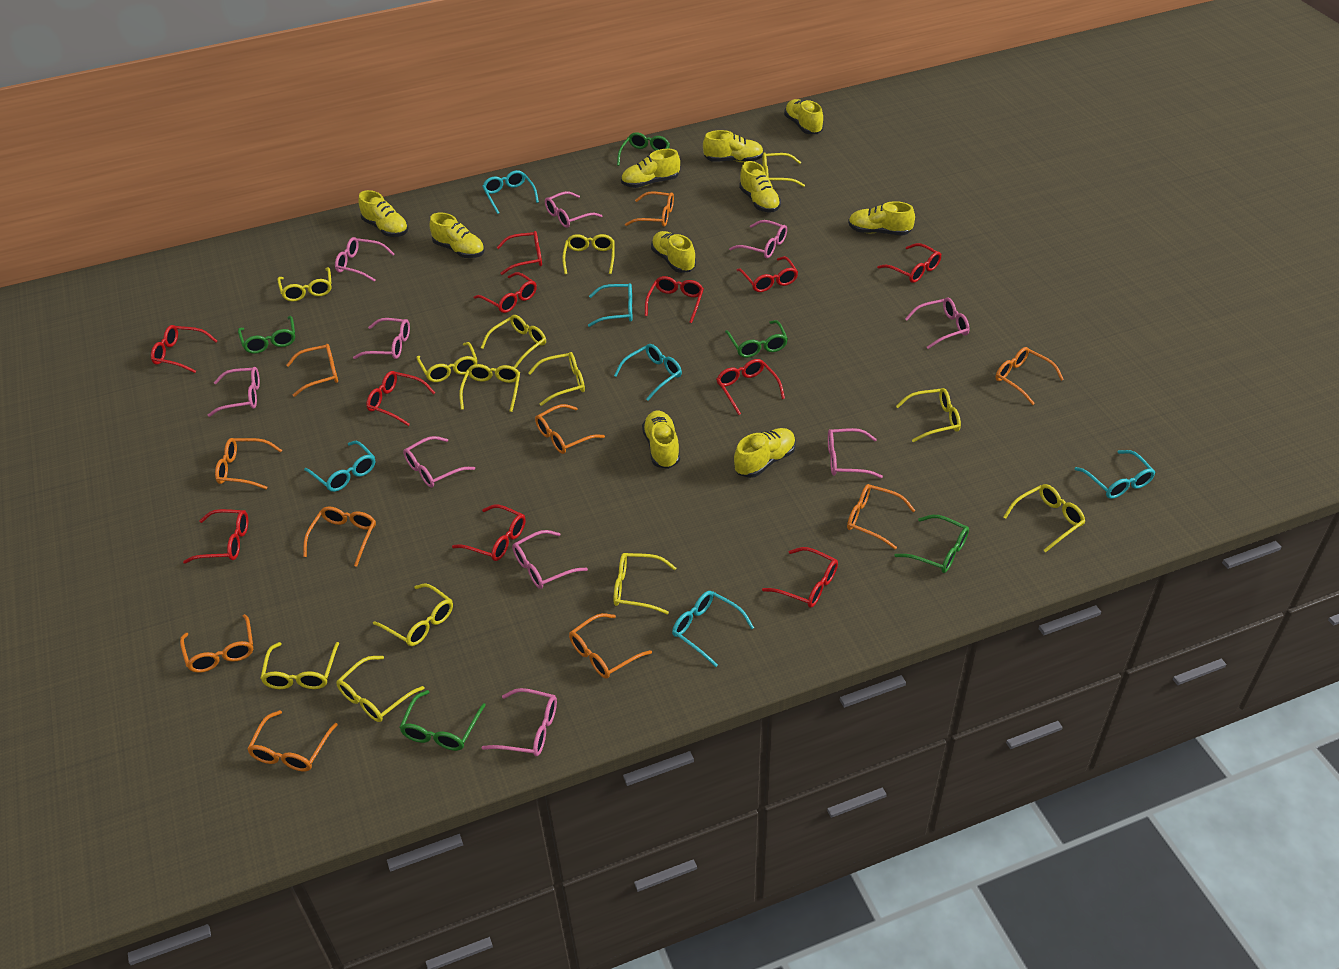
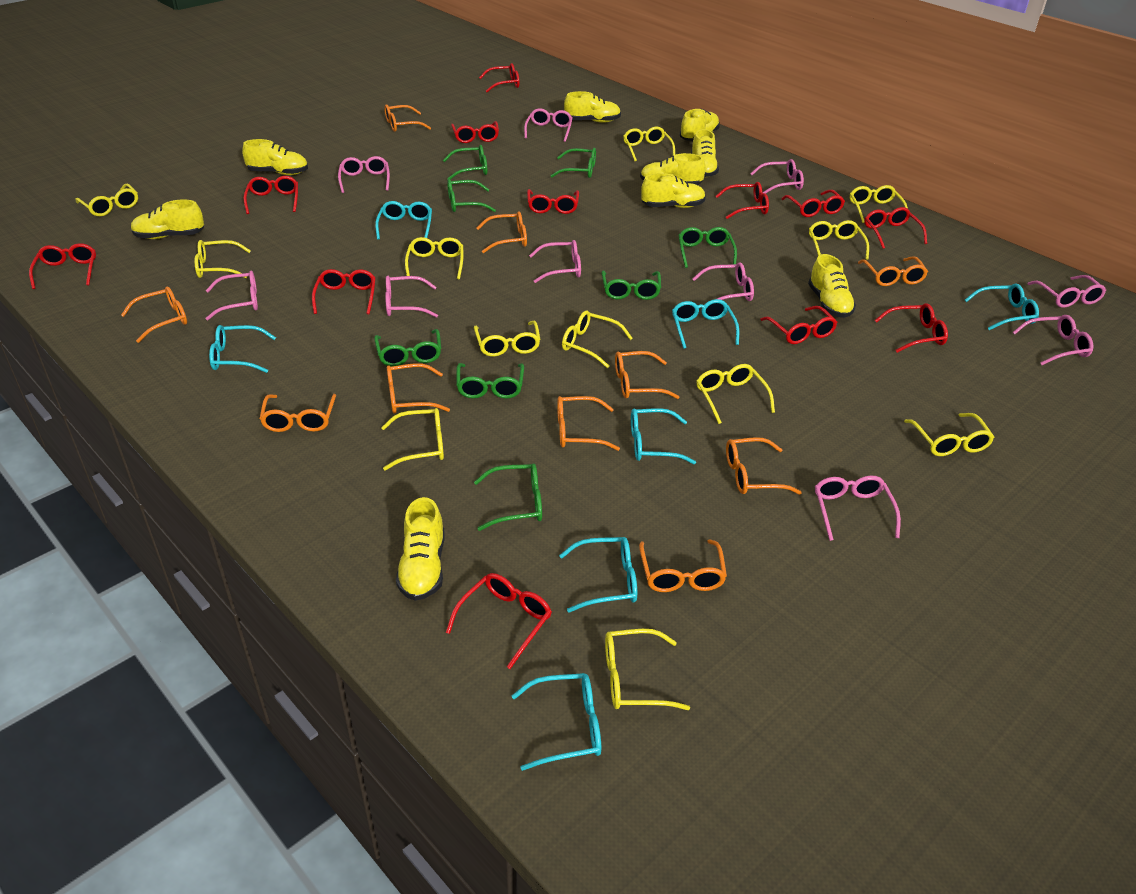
green glasses: [238,316,295,354] [399,690,486,751] [617,132,670,166] [725,320,788,358] [895,515,969,573] = 5 -> [374,329,441,366] [443,145,487,179] [447,179,496,212] [456,363,524,399] [474,464,542,531] [550,148,596,178] [602,271,661,300] [679,227,737,268] = 8
red glasses: [151,325,217,373] [183,509,248,564] [366,371,435,426] [452,505,526,561] [474,272,537,313] [497,231,542,275] [645,276,704,323] [716,359,785,415] [736,256,798,292] [762,547,838,608] [877,243,941,283] = 11 -> [29,243,96,289] [244,176,298,214] [312,269,376,314] [446,573,552,669] [451,121,499,143] [479,63,520,92] [527,189,579,214] [715,182,769,219] [760,306,838,344] [782,190,845,217] [864,207,927,249] [875,303,948,353] = 12
turquoise glasses: [304,441,375,492] [482,170,539,214] [588,283,632,327] [614,344,682,401] [672,591,754,667] [1075,450,1155,499] = 6 -> [209,325,276,373] [375,201,432,239] [512,673,601,771] [559,537,637,613] [631,408,696,464] [672,299,739,349] [965,283,1039,330] = 7
yellow glasses: [260,642,339,689] [277,267,332,302] [336,656,425,722] [373,583,453,646] [416,342,477,382] [459,364,520,412] [481,315,546,368] [528,352,585,406] [562,234,615,274] [613,553,676,615] [762,152,805,187] [896,388,961,442] [1003,484,1085,552] = 13 -> [75,183,138,216] [195,240,251,278] [381,408,444,471] [405,237,463,279] [474,321,540,356] [562,311,633,368] [605,629,690,710] [623,127,675,161] [697,364,775,424] [809,220,869,260] [850,185,908,223] [904,413,994,456] = 12
yellow shoe: [358,190,409,237] [430,213,485,258] [621,149,680,188] [642,411,680,469] [651,231,696,273] [703,130,764,163] [734,428,796,478] [739,161,781,213] [784,99,824,134] [848,201,915,235] = 10 -> [131,200,204,239] [242,139,308,175] [396,497,445,601] [564,91,621,123] [640,153,706,185] [641,173,706,208] [680,109,720,141] [691,129,719,177] [808,254,856,318] = 9

